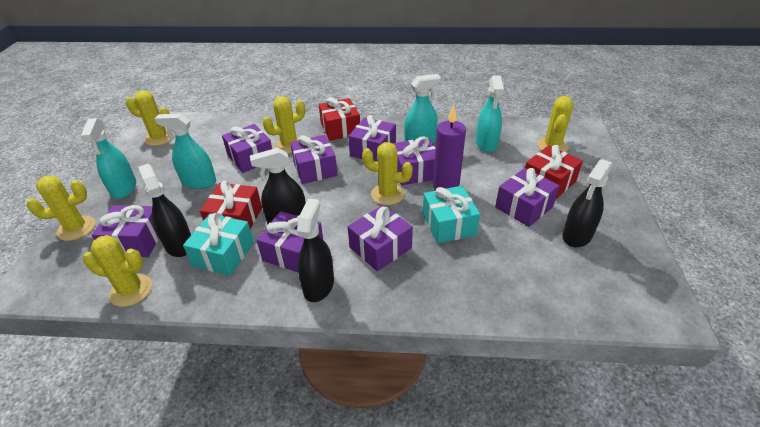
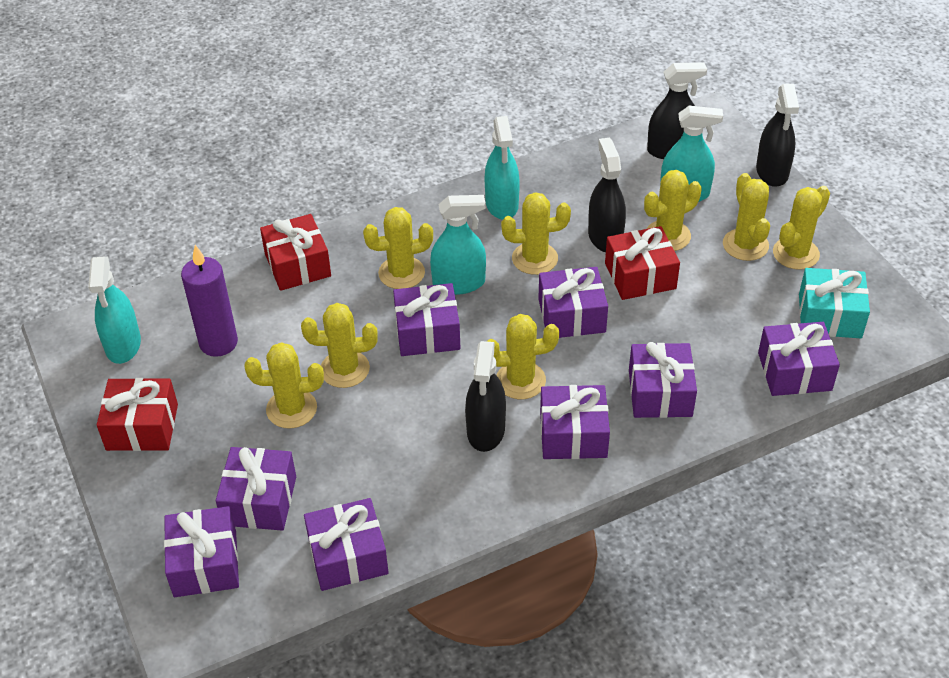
turquoise gift: [183,213,254,276] [423,186,480,244] = 2 -> [799,268,870,338] = 1
yellow cactus: [27,176,95,241] [83,235,152,307] [126,90,174,146] [263,96,305,154] [362,142,413,205] [537,96,574,152] = 6 -> [244,342,324,429] [301,303,378,388] [363,207,433,289] [486,314,559,399] [501,192,571,275] [644,170,701,251] [723,173,770,261] [773,186,830,270] = 8

